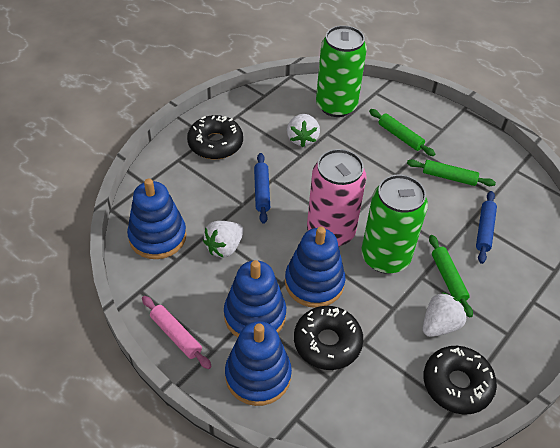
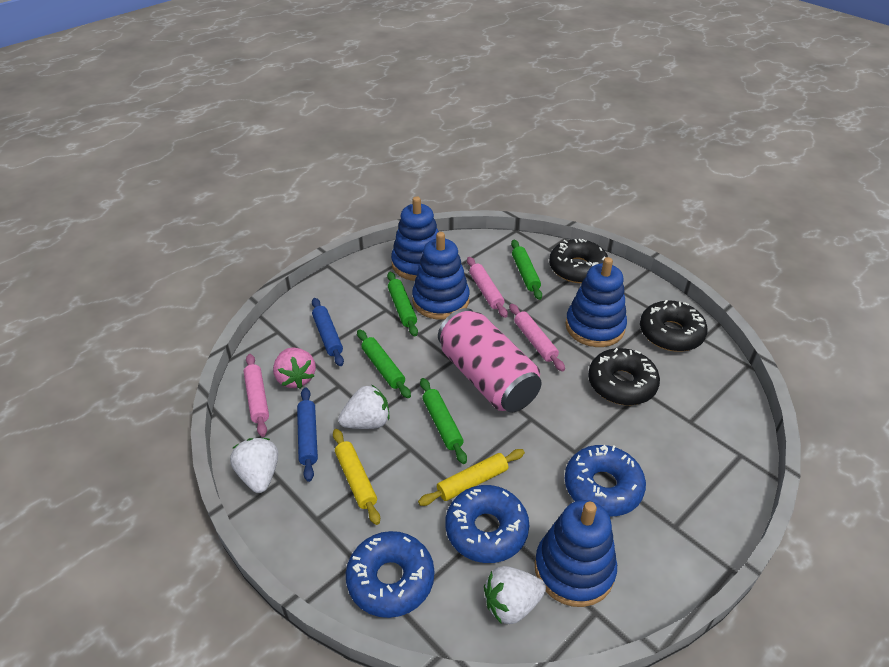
blue donut: none = 0 -> [346,531,434,618] [446,485,529,563] [565,445,646,516] = 3
green can: [316,25,367,117] [361,175,428,274] = 2 -> none = 0
green rolling pin: [369,109,435,156] [407,159,496,186] [429,235,473,318] = 3 -> [357,329,411,398] [387,272,418,336] [420,378,467,464] [511,240,542,300] = 4
pink rolling pin: [142,296,212,369] = 1 -> [244,354,269,437] [467,257,508,318] [509,304,565,371] = 3
pink strawberry: none = 0 -> [273,348,316,389] = 1
yellow rolling pin: none = 0 -> [333,429,380,525] [418,449,525,506] = 2

